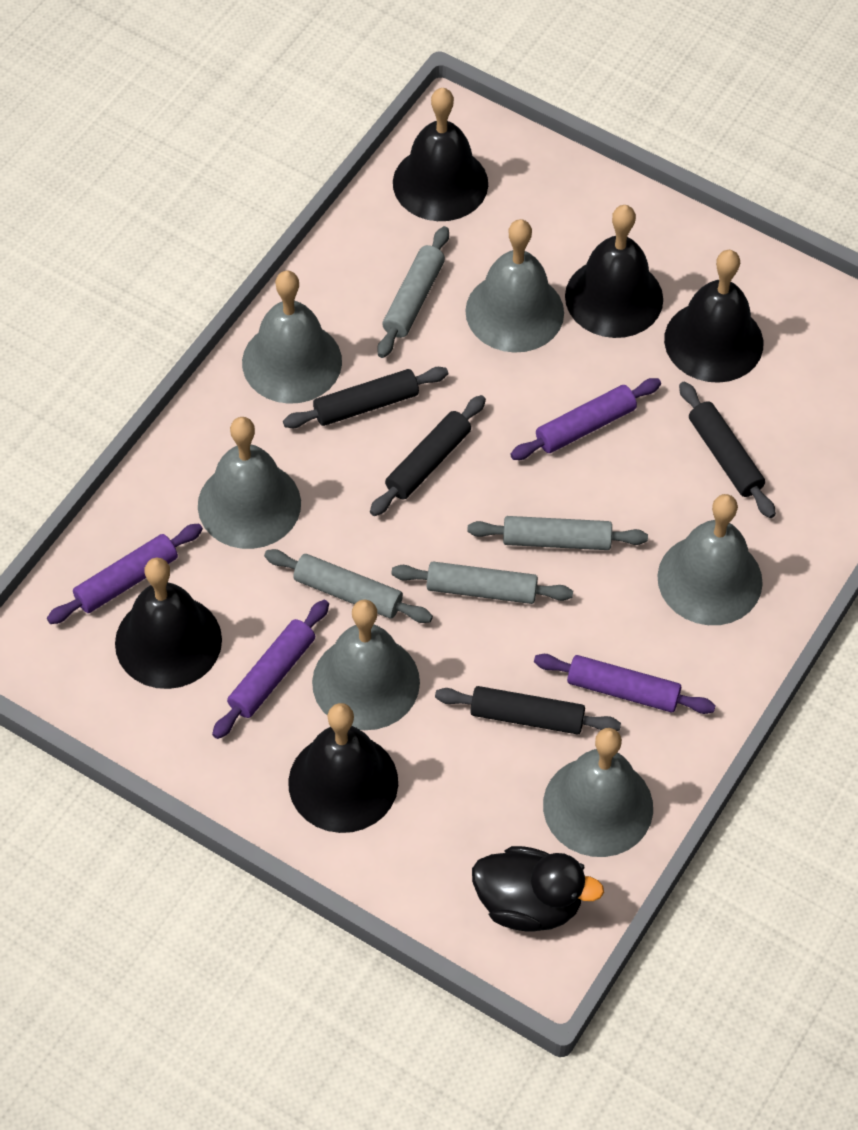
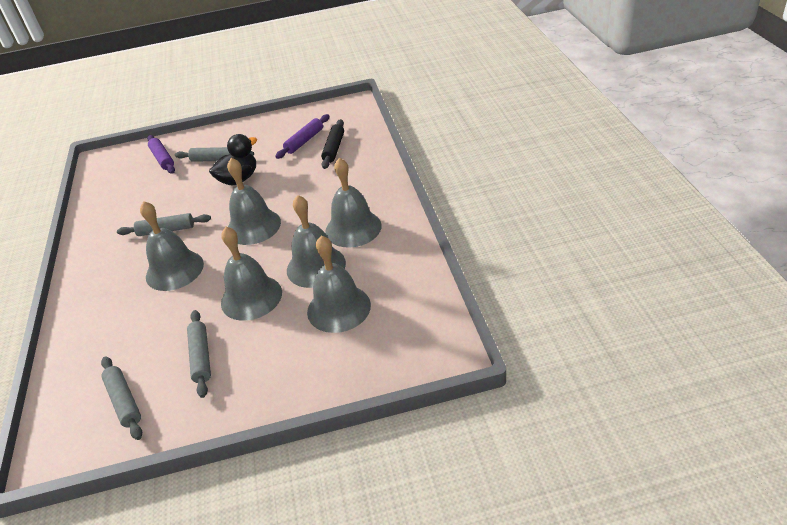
black bell: [115,557,222,689] [288,703,398,833] [393,88,488,221] [565,205,663,338] [664,250,763,383] = 5 -> none = 0
black rolling pin: [283,367,448,428] [370,395,486,516] [435,686,621,735] [679,382,776,518] = 4 -> [321,119,344,169] = 1
purple rolling pin: [47,524,203,624] [212,600,329,739] [510,378,661,460] [534,654,716,714] = 4 -> [147,135,175,174] [275,114,330,159] = 2

